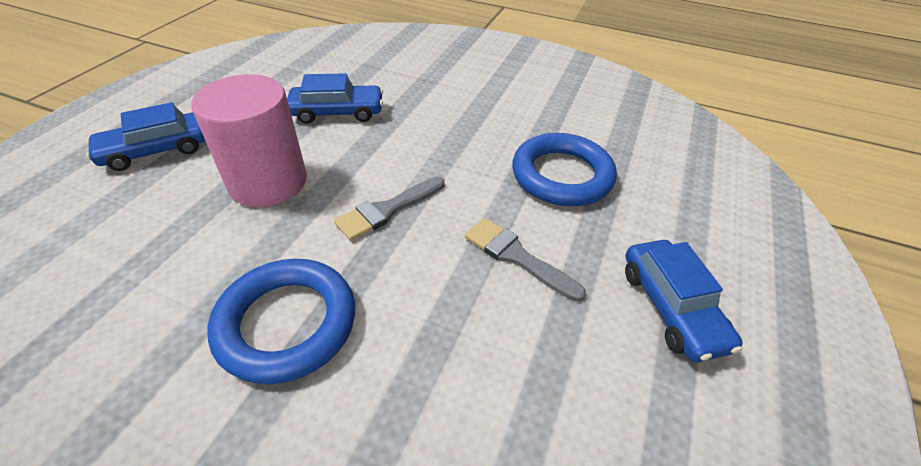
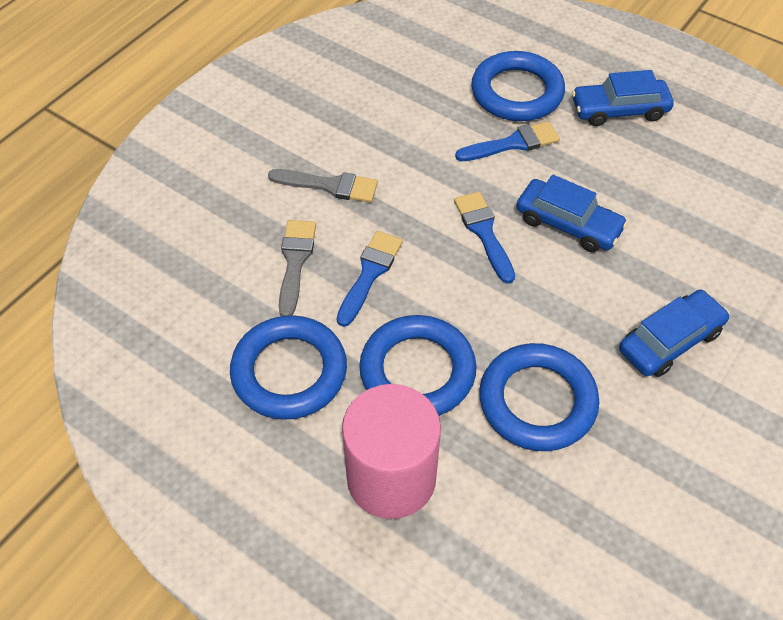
blue brush: none = 0 -> [337,231,403,327] [454,192,515,284] [455,121,560,161] = 3
blue ring: [208,259,355,384] [512,133,617,206] = 2 -> [230,315,347,420] [359,315,477,416] [471,51,565,121] [479,343,599,451] = 4

